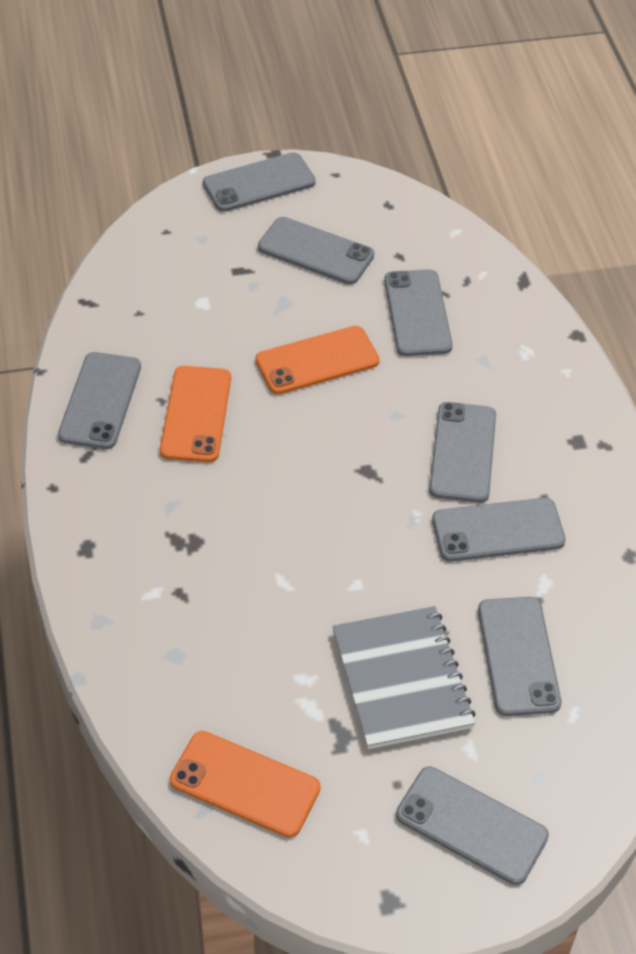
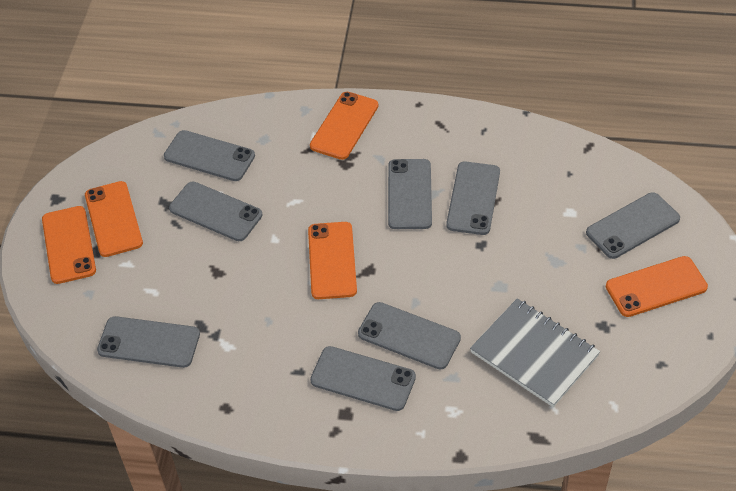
orange phone: [160,366,231,463] [170,731,321,838] [256,326,380,395] = 3 -> [42,206,96,284] [85,181,143,257] [308,222,357,299] [310,92,378,160] [606,256,708,317] = 5

